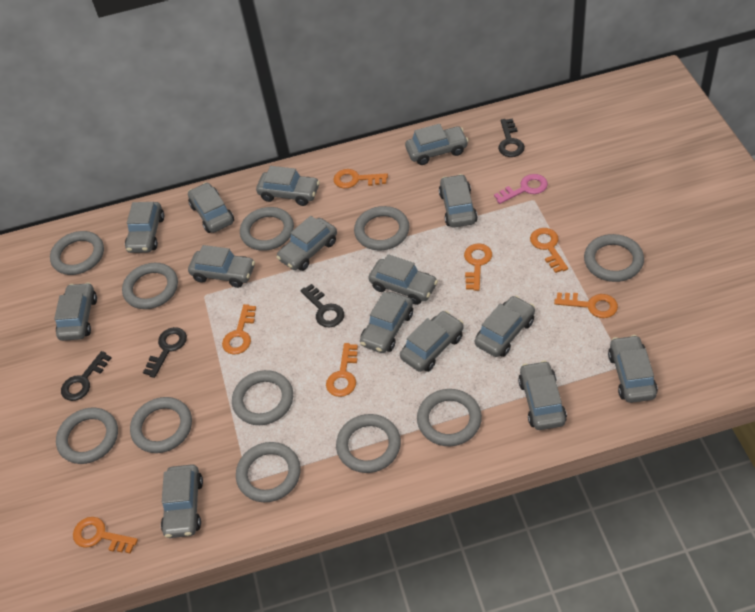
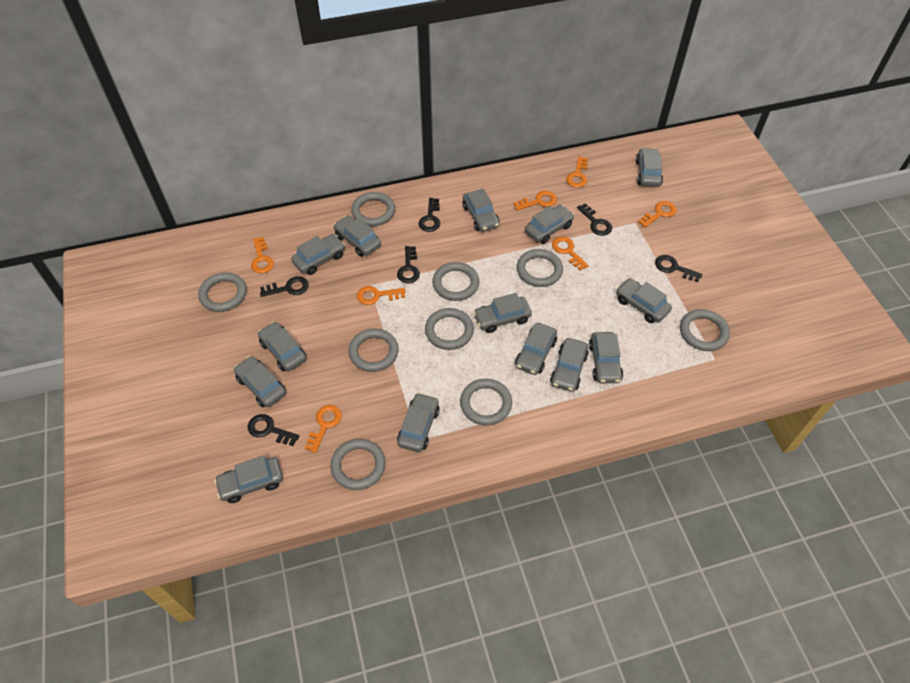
black key: [61,351,111,401] [143,327,187,378] [300,284,344,328] [498,118,525,157] = 4 -> [248,414,300,446] [260,276,309,297] [397,246,420,283] [419,198,440,232] [577,203,612,236] [655,255,702,282] = 6
grey car: [54,282,97,341] [125,202,164,253] [161,464,203,538] [188,182,234,233] [188,245,255,288] [256,166,320,206] [276,216,337,271] [360,292,413,353] [368,254,438,305] [400,311,464,372] [405,124,469,165] [439,174,478,227] [475,296,535,357] [518,361,567,430] [608,335,658,403] = 15 -> [214,456,283,503] [234,356,286,407] [258,322,306,371] [291,234,345,275] [333,215,381,257] [397,393,440,452] [462,188,500,232] [473,293,532,333] [515,323,557,375] [525,205,574,244] [550,338,589,392] [589,332,623,383] [616,278,672,323] [636,148,663,187] = 14
grey ring: [50,231,104,275] [56,407,118,464] [122,263,178,309] [130,397,192,453] [232,370,293,425] [236,442,301,502] [240,207,294,251] [336,414,401,473] [354,206,410,250] [417,389,482,446] [584,234,644,282] = 11 -> [198,272,247,312] [330,439,386,490] [348,328,399,372] [351,192,395,226] [425,308,474,350] [432,262,479,301] [460,379,512,425] [517,249,563,287] [680,309,730,351] = 9
pink key: [494,174,548,204] = 1 -> none = 0

